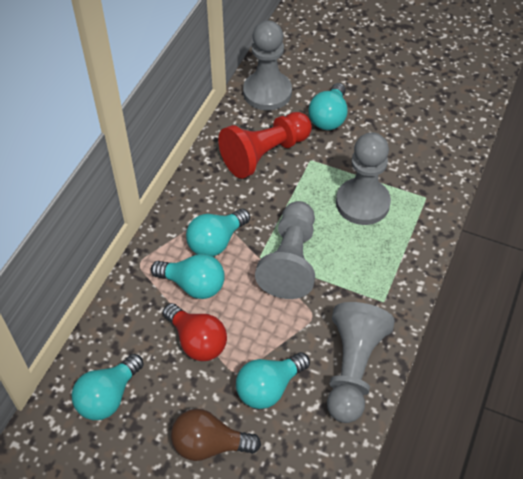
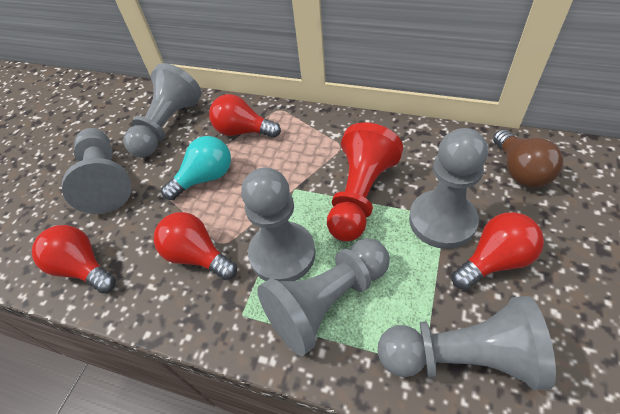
grey pawn: [243,20,292,111] [255,201,315,299] [327,302,395,423] [336,132,391,225] = 4 -> [62,128,131,214] [123,63,202,157] [241,167,316,281] [257,238,390,356] [378,296,556,390] [409,128,488,249] = 6
red light bulb: [163,303,227,361] = 1 -> [32,225,116,293] [153,212,237,280] [209,94,281,138] [452,212,544,290] = 4
turquoise light bulb: [72,354,144,420] [151,254,225,299] [186,209,250,257] [236,352,310,409] [309,83,347,130] = 5 -> [161,136,231,200] = 1

